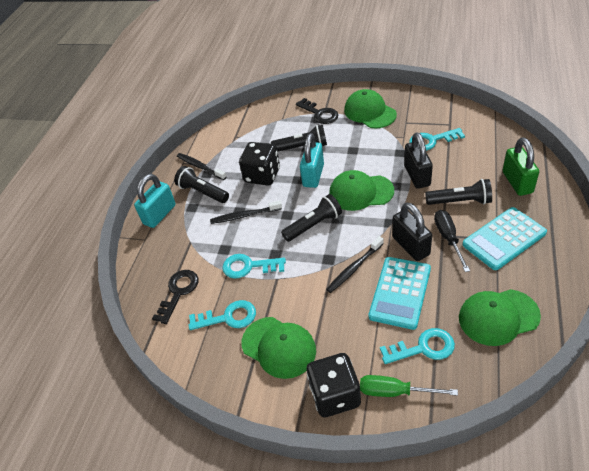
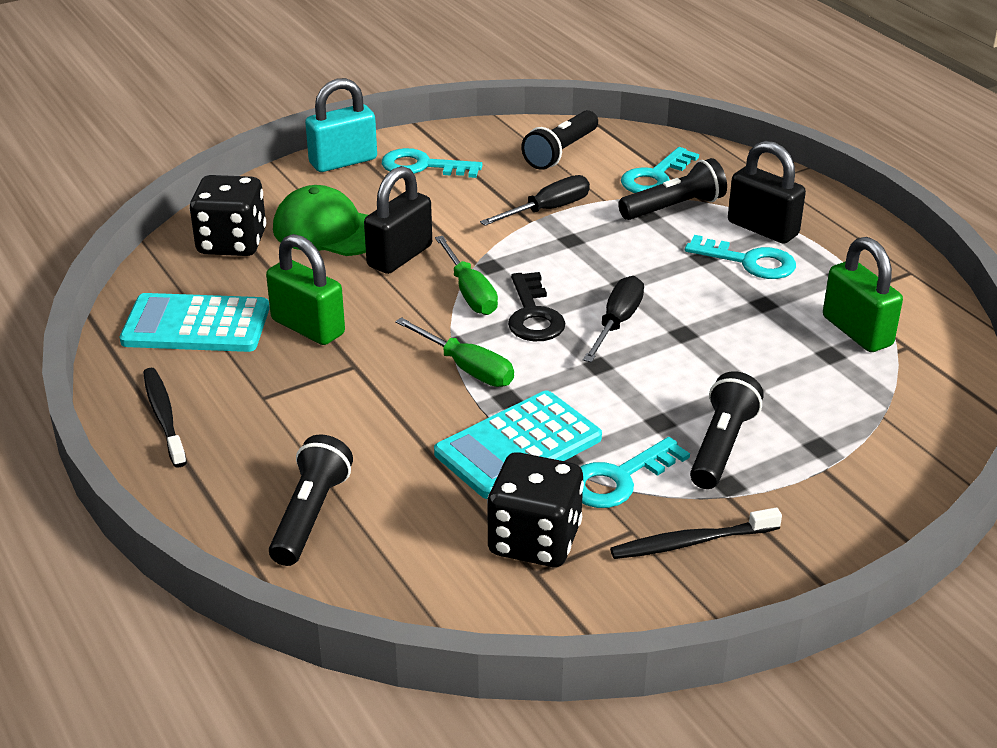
black key: [152,270,199,324] [296,98,338,124] = 2 -> [508,272,565,341] = 1
black screwdriver: [434,210,470,272] = 1 -> [480,175,590,226] [583,276,644,363] = 2
black toothbrush: [177,153,227,180] [210,201,282,224] [326,236,384,293] = 3 -> [143,368,187,468] [610,508,782,559] = 2
green cap: [242,317,316,379] [329,170,394,211] [344,89,397,128] [459,289,541,346] = 4 -> [273,185,368,256] = 1
green padlock: [503,137,539,196] = 1 -> [266,234,345,345] [823,237,903,352] = 2
green screwdriver: [360,375,458,397] = 1 -> [395,317,514,387] [435,236,498,315] = 2
turquoise padlock: [134,174,176,228] [300,133,324,188] = 2 -> [305,78,377,172] = 1

